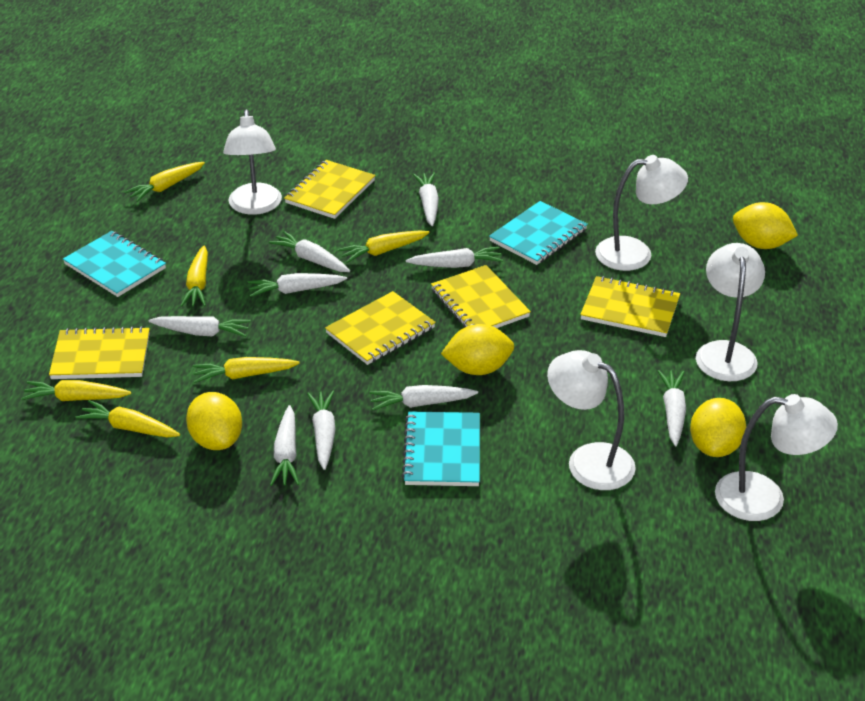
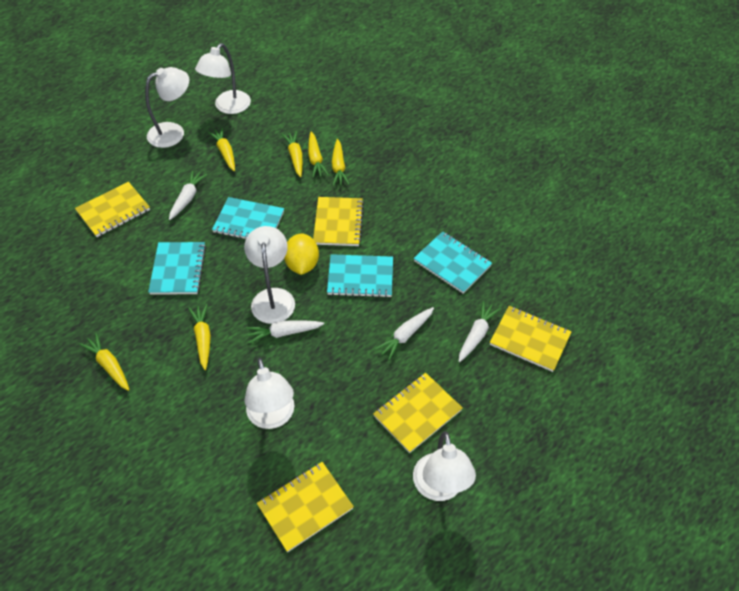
turquoise notebook: [63,231,166,297] [402,411,480,486] [489,201,588,265] = 3 -> [148,242,206,295] [212,197,284,239] [327,254,393,298] [414,231,492,293] = 4
white carrot: [148,316,251,337] [248,273,347,297] [269,231,350,272] [270,405,299,486] [307,391,336,470] [369,385,478,411] [406,247,503,268] [413,172,439,226] [658,370,686,446] = 9 -> [169,171,207,220] [246,320,324,343] [375,307,434,360] [459,301,500,362] = 4
yellow lemon: [186,392,242,450] [441,324,514,375] [690,398,746,457] [733,202,798,249] = 4 -> [284,233,319,275] = 1

